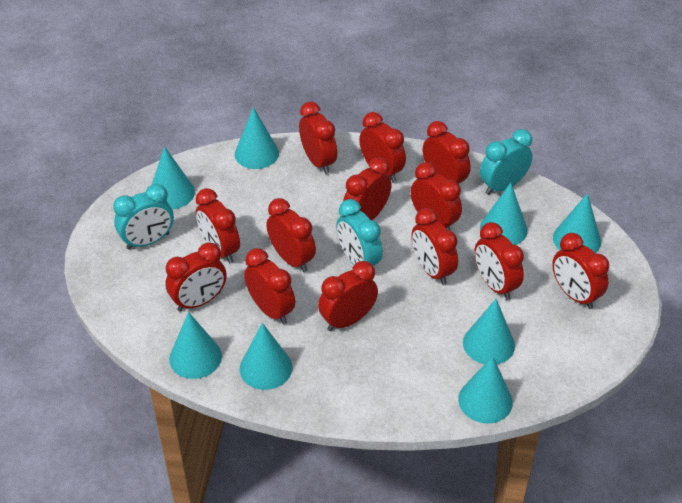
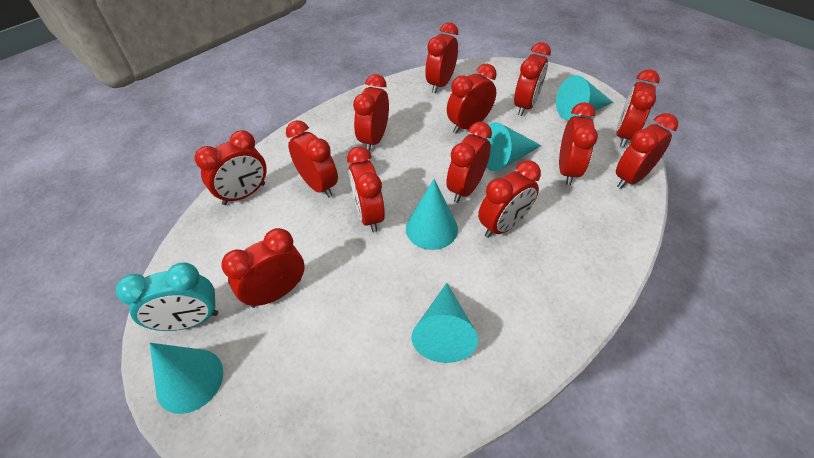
turquoise clock: [113,184,174,250] [336,199,383,266] [480,129,532,195] = 3 -> [116,262,218,331] = 1
turquoise cone: [152,146,195,209] [169,312,222,379] [235,107,279,169] [240,323,292,390] [458,356,513,424] [463,299,515,364] [480,183,527,245] [553,193,601,253] = 8 -> [150,343,223,414] [406,179,458,250] [412,283,478,363] [483,122,541,171] [556,75,613,121] = 5

